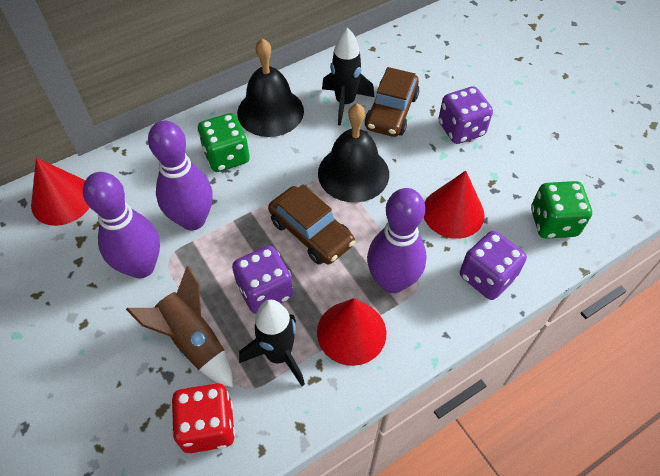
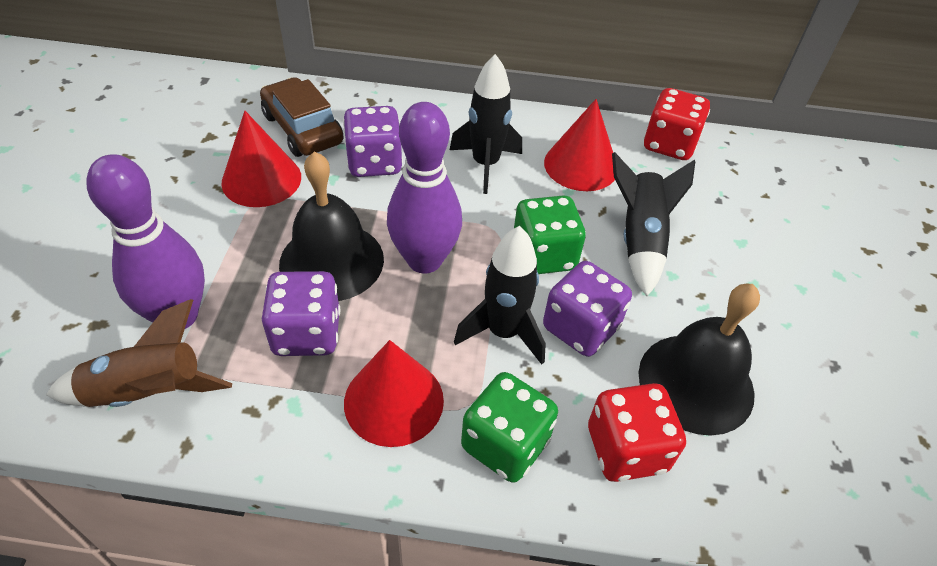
black rocket: [239,300,305,386] [322,28,374,126] = 2 -> [450,54,522,194] [454,226,546,365] [612,152,695,296] = 3
brown car: [268,185,355,265] [365,67,420,137] = 2 -> [260,77,343,157] = 1
purple bowling pin: [83,172,160,278] [148,120,213,231] [367,188,427,293] = 3 -> [86,154,205,329] [387,102,462,273] = 2
red dice: [172,383,235,453] = 1 -> [588,383,686,482] [644,88,710,160] = 2

